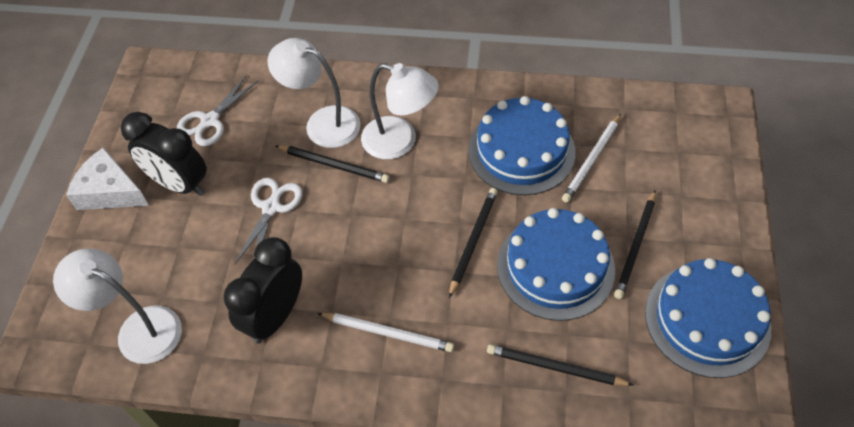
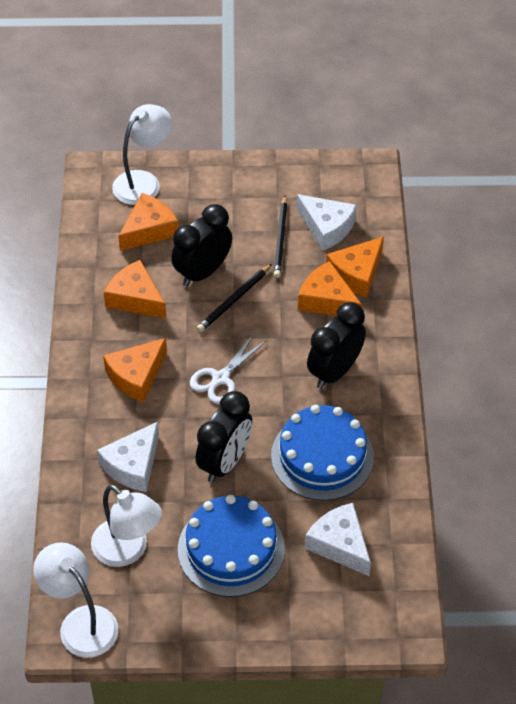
black clock: [121,112,207,196] [223,237,302,343] = 2 -> [171,204,232,287] [196,391,252,483] [307,302,366,389] = 3
black pencil: [275,145,390,183] [449,188,498,298] [487,344,633,386] [614,190,656,299] = 4 -> [197,264,272,332] [273,195,287,278] = 2
blue cake: [468,96,576,195] [497,208,615,321] [645,258,771,378] = 3 -> [178,495,285,597] [271,405,374,501] = 2
orange cheese: none = 0 -> [103,338,167,402] [104,260,166,319] [118,193,178,251] [298,261,362,316] [326,236,384,297] = 5
white cheese: [66,148,149,210] = 1 -> [97,422,159,492] [296,194,357,251] [305,503,371,576] = 3
white pencil: [317,313,454,352] [562,113,621,203] = 2 -> none = 0
white scissors: [177,75,259,146] [235,178,302,264] = 2 -> [190,334,266,404] = 1

